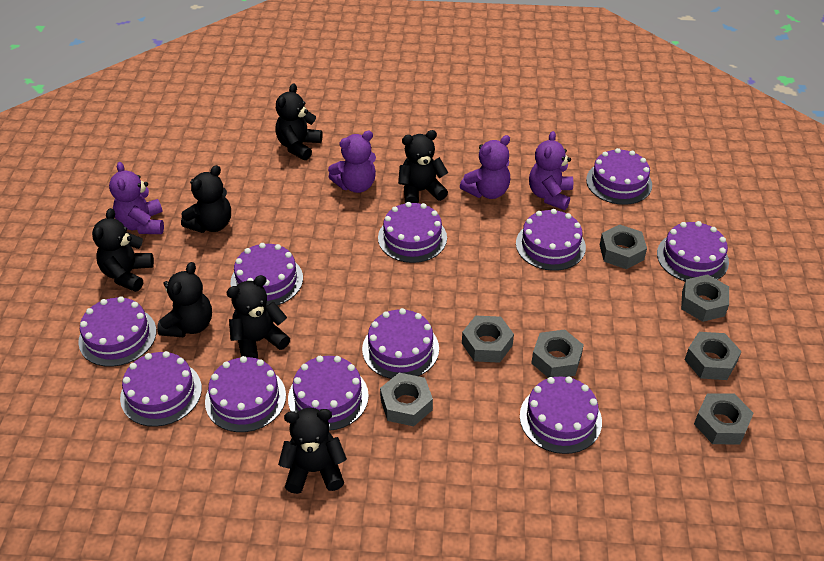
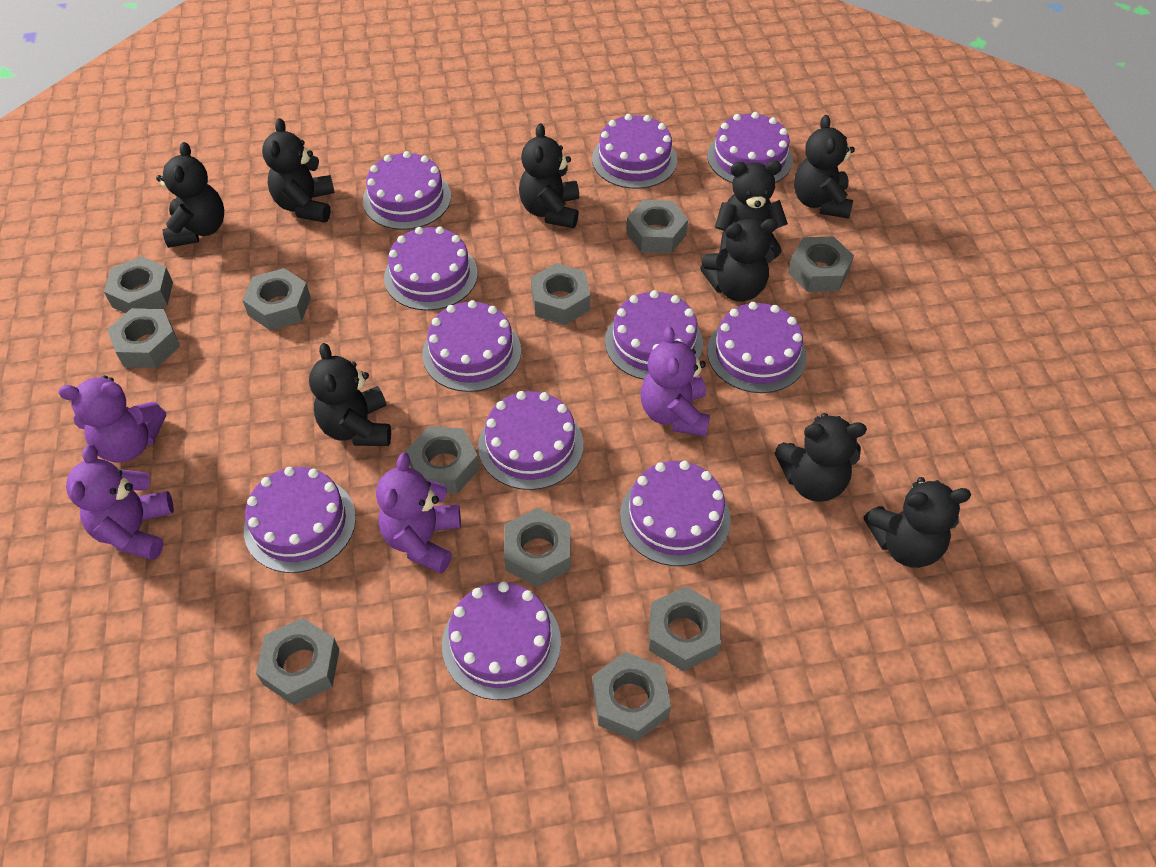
black teddy bear: [92,208,154,292] [157,262,212,337] [181,165,231,233] [226,275,290,359] [275,83,323,160] [278,408,347,494] [398,130,448,203] = 7 -> [156,142,224,248] [262,118,335,223] [309,343,391,446] [519,123,579,228] [700,219,778,302] [715,160,788,259] [775,413,867,502] [794,115,855,219] [863,477,971,568] = 9
grey nut: [380,373,433,426] [462,316,514,363] [531,329,584,378] [600,224,647,269] [681,274,729,322] [685,332,742,380] [694,393,754,444] = 7 -> [104,256,173,313] [107,308,180,368] [242,268,311,331] [256,618,339,705] [406,426,479,494] [504,508,571,587] [531,263,590,325] [593,652,671,741] [626,200,688,253] [649,586,721,671] [788,236,854,292] = 11

